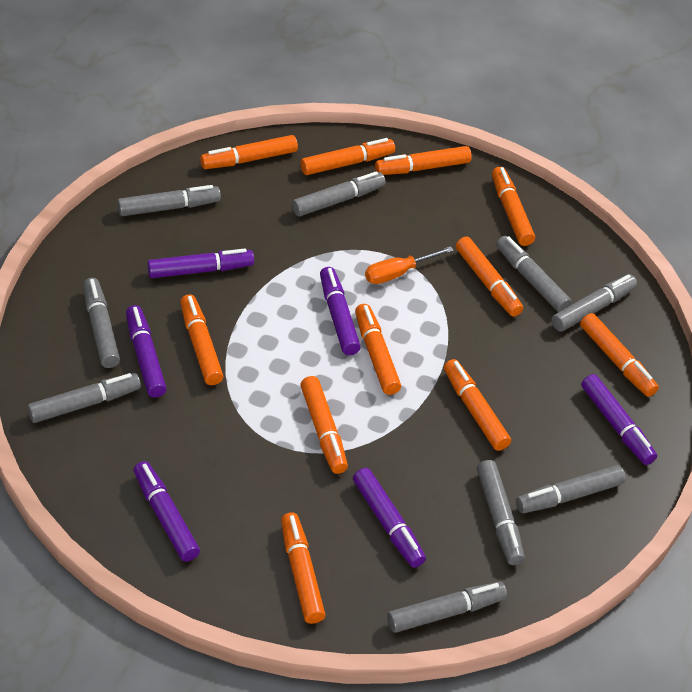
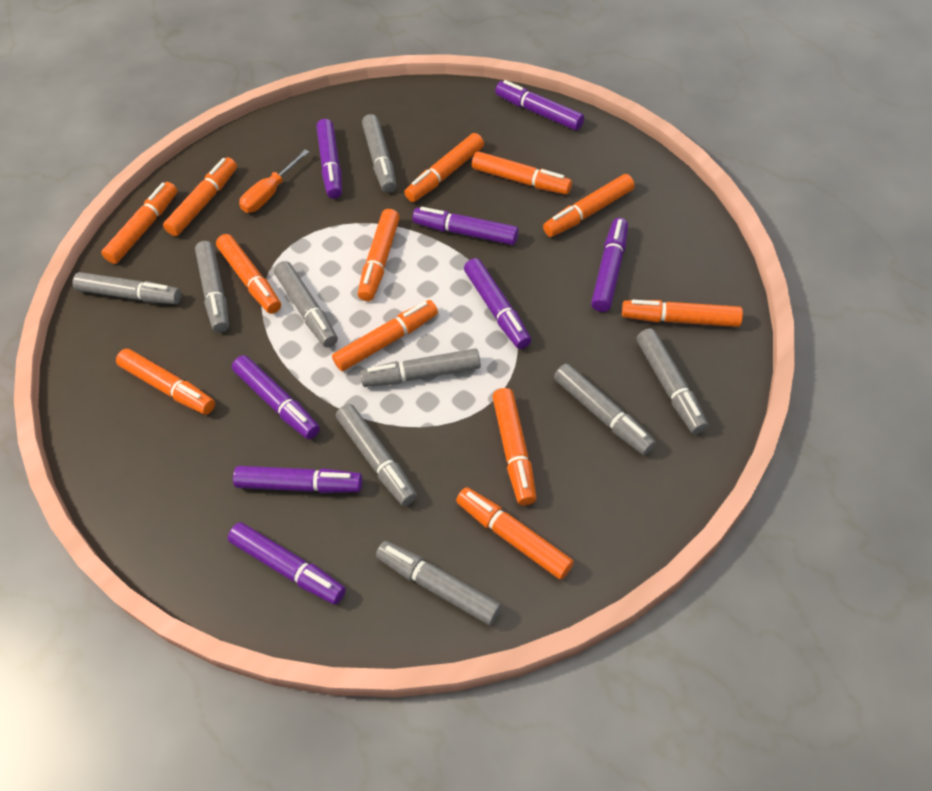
orange marker: [180,294,224,385] [200,135,298,169] [281,512,325,624] [300,138,395,175] [300,376,348,474] [355,304,401,395] [375,146,472,175] [444,359,511,451] [456,236,523,317] [492,167,535,246] [580,313,659,397] = 11 -> [101,182,177,264] [116,349,215,415] [163,157,237,236] [216,234,281,314] [332,300,438,371] [358,209,400,301] [404,133,484,202] [456,487,574,580] [472,152,572,195] [492,388,536,505] [543,174,635,237] [622,300,743,327] = 12
purple marker: [126,305,167,398] [134,461,200,562] [147,249,254,278] [320,267,361,355] [353,468,426,568] [581,374,657,465] = 6 -> [228,522,346,605] [232,355,320,439] [233,466,363,493] [316,119,342,199] [413,207,519,245] [464,258,531,349] [495,80,584,131] [591,218,628,312] = 8

